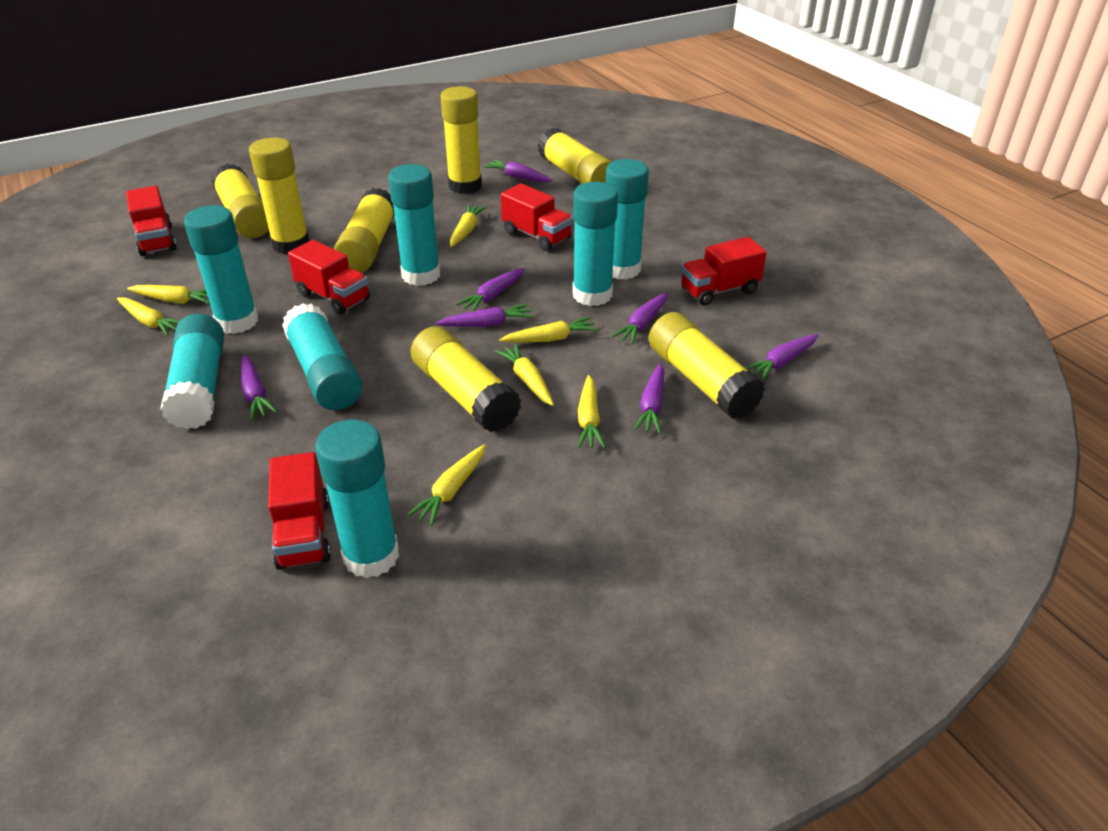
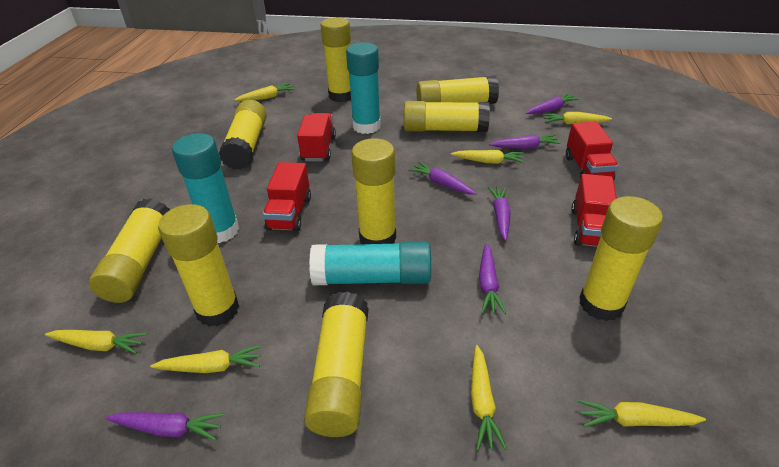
purple carrot: [241,355,278,420] [435,304,533,327] [456,268,525,312] [484,159,553,182] [612,293,667,344] [634,363,664,434] [745,334,818,381] = 7 -> [106,412,225,441] [409,162,477,195] [479,244,506,314] [488,186,511,241] [489,134,561,149] [526,93,579,114] = 6
red truck: [126,186,177,256] [268,452,331,570] [288,240,370,315] [501,183,573,251] [681,237,767,306] = 5 -> [263,162,311,232] [297,113,336,161] [566,122,619,180] [572,174,617,247] = 4
turquoise glue stick: [160,314,224,429] [184,205,259,334] [282,303,362,410] [315,420,399,578] [388,164,440,286] [573,182,618,306] [606,159,649,280] = 7 -> [172,133,239,243] [309,241,431,285] [346,42,381,134] = 3
yellow glue stick: [211,163,269,238] [249,138,310,254] [334,188,395,272] [411,326,521,432] [441,86,482,194] [538,128,612,184] [649,312,765,419] = 7 -> [89,198,170,303] [158,204,239,327] [219,100,267,170] [304,291,369,437] [321,17,351,102] [351,138,396,244] [404,101,490,132] [417,76,499,104] [579,196,663,321] = 9

